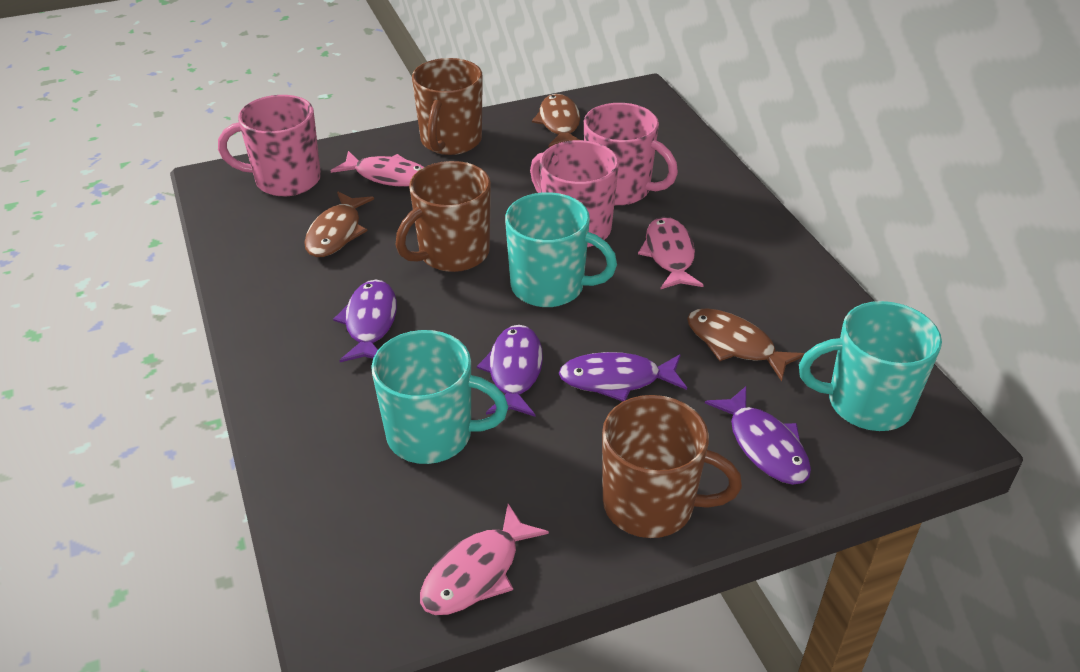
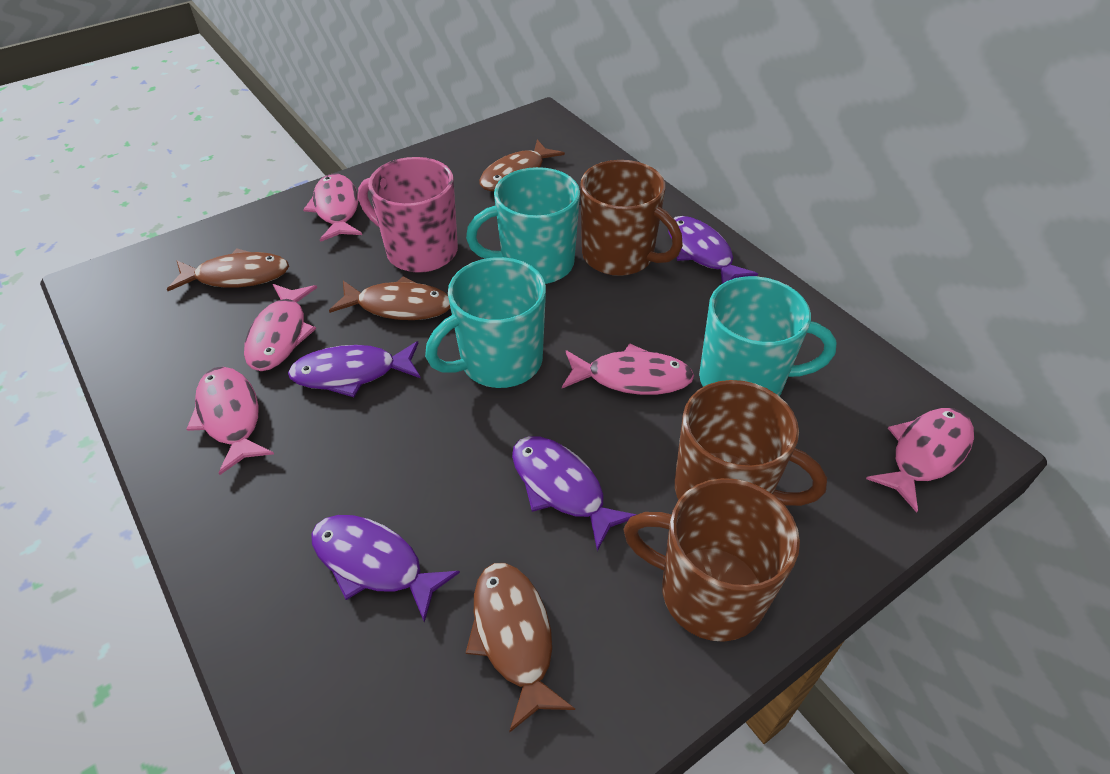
brown fish: [304,191,374,257] [532,94,580,148] [687,308,805,381] = 3 -> [167,248,289,291] [329,276,450,320] [466,563,575,732] [479,140,565,191] = 4
pink fish: [331,151,424,187] [420,504,549,615] [638,217,704,290] = 3 -> [187,367,274,475] [244,284,317,371] [303,174,362,242] [562,343,694,395] [866,408,974,513] = 5
pink mug: [218,95,321,197] [530,140,619,247] [584,103,678,206] = 3 -> [358,157,458,273] = 1

